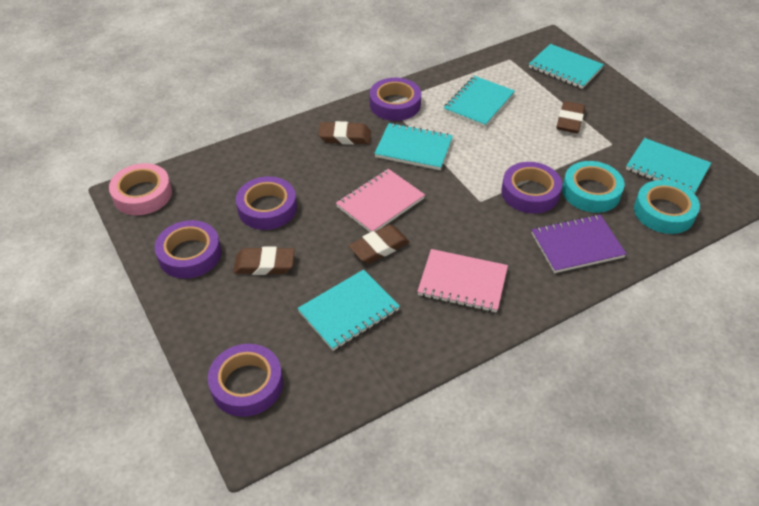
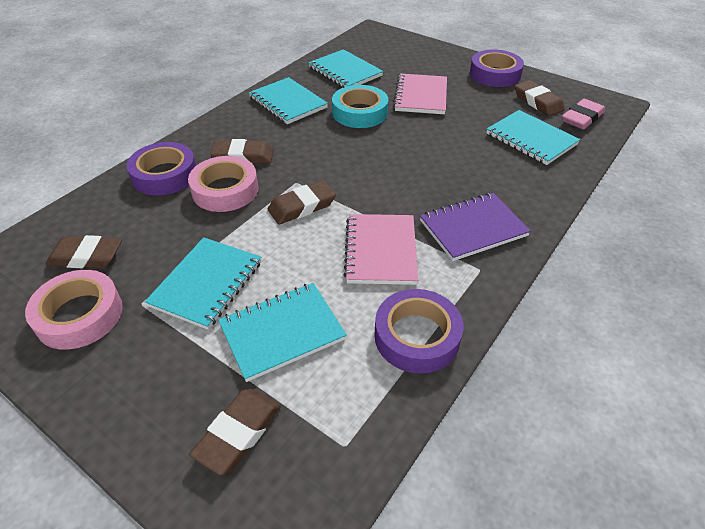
brown eraser: [233,247,295,275] [318,121,371,145] [349,225,410,264] [556,101,585,133] = 4 -> [46,235,122,268] [189,389,281,475] [210,139,274,164] [268,180,336,225] [515,80,565,116] = 5
pink eraser: none = 0 -> [562,99,605,129] = 1
pink tape: [109,163,172,215] = 1 -> [25,270,123,350] [188,156,259,212] = 2
purple tape: [155,220,221,279] [208,344,283,417] [236,177,297,230] [370,78,421,121] [501,162,562,214] = 5 -> [127,142,196,195] [374,289,463,373] [470,50,524,87] = 3
turquoise tape: [562,161,624,213] [634,180,700,234] = 2 -> [332,85,388,128] = 1

